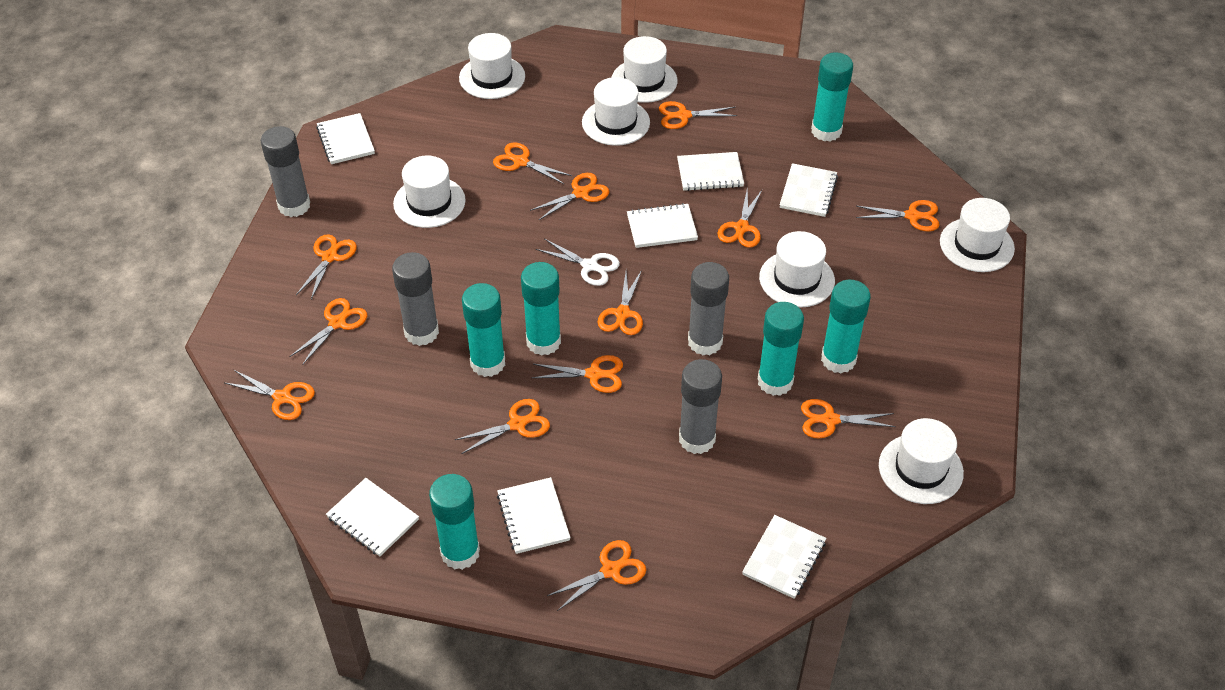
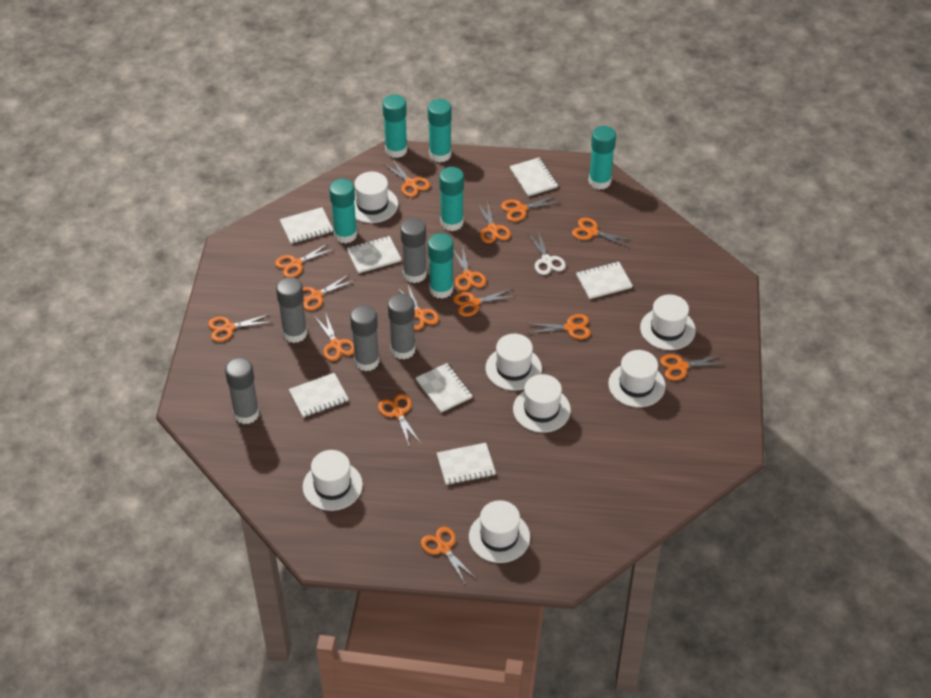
grey glue stick: [261,126,310,217] [392,252,439,346] [679,359,722,454] [688,262,729,355] = 4 -> [225,357,259,424] [276,277,307,343] [350,305,379,371] [388,293,416,360] [400,218,427,283] = 5
orange scissors: [225,370,315,420] [289,298,367,365] [296,234,357,299] [455,399,550,454] [493,142,572,184] [530,173,609,220] [532,355,623,393] [547,540,646,611] [598,270,643,335] [659,101,738,129] [717,189,762,248] [801,399,896,439] [856,200,940,231] = 13 -> [208,314,271,342] [275,243,335,277] [303,274,356,311] [315,312,354,361] [378,394,421,448] [384,158,430,197] [397,283,439,330] [421,527,476,584] [453,289,516,317] [454,245,486,291] [477,199,511,243] [501,195,560,222] [530,314,591,339] [572,218,633,247] [660,354,726,381] = 15

